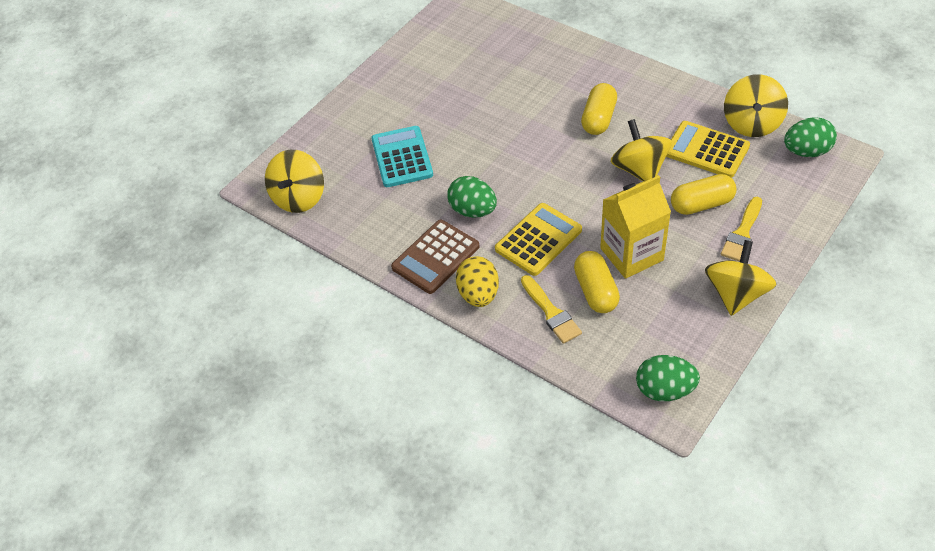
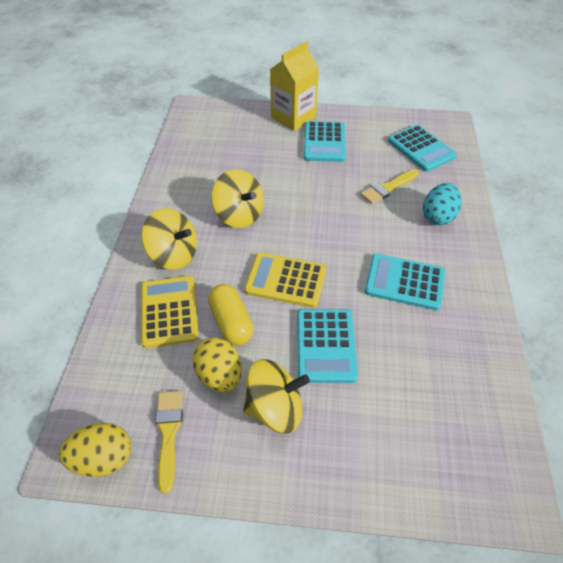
brown calculator: [391,220,480,294] = 1 -> none = 0
green egg: [447,176,497,218] [636,355,700,401] [784,117,837,157] = 3 -> none = 0
turquoise calculator: [371,126,433,187] = 1 -> [297,309,358,383] [304,121,346,162] [365,254,445,310] [388,124,457,172] = 4
turquoise egg: none = 0 -> [423,183,462,225] = 1
yellow capsule: [574,251,620,313] [581,83,617,135] [671,174,736,215] = 3 -> [208,284,254,346] = 1
yellow egg: [456,256,499,307] = 1 -> [59,423,131,477] [192,337,242,393] = 2
yellow spinning top: [265,150,324,213] [611,119,672,181] [705,240,777,316] [724,74,788,137] = 4 -> [141,208,197,270] [212,169,264,228] [243,359,310,434] = 3

